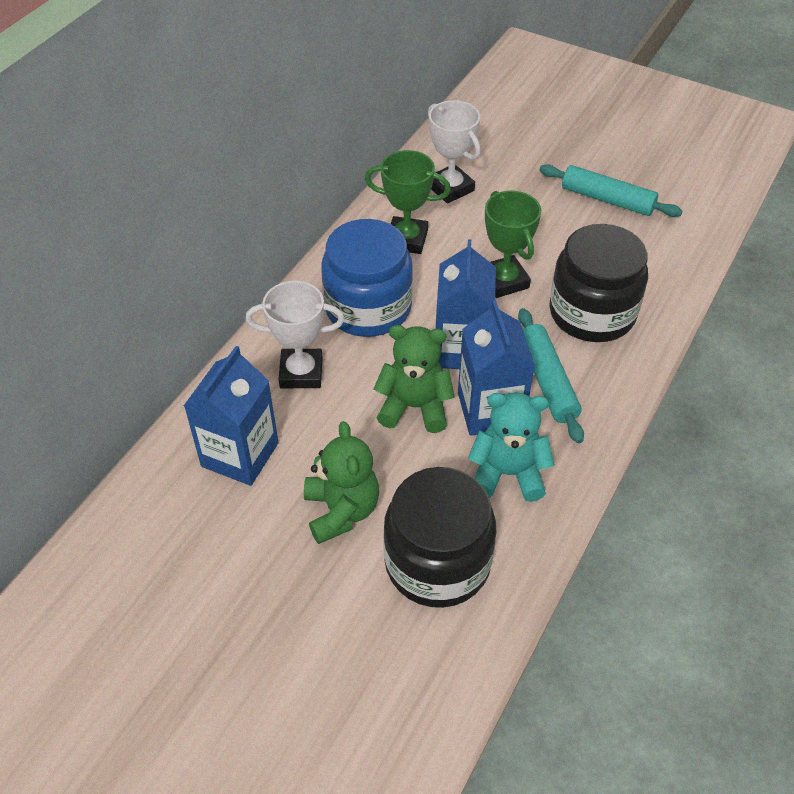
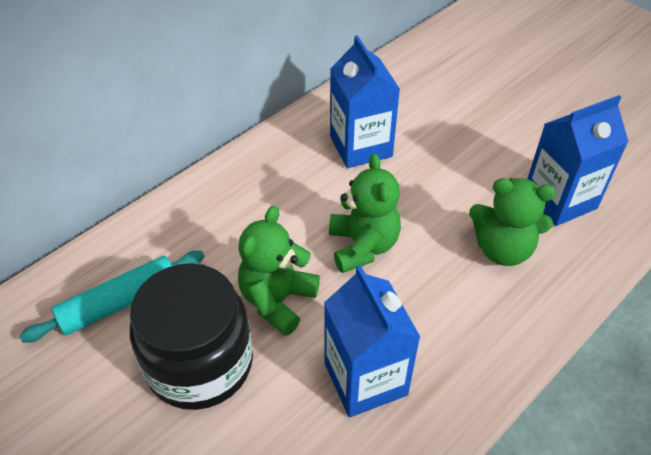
black jar: [383,467,496,608] [550,224,648,342] = 2 -> [130,263,253,410] = 1
blue jar: [321,219,413,337] = 1 -> none = 0
green teddy bear: [304,421,379,544] [374,325,455,433] = 2 -> [238,206,320,336] [329,153,401,273] [469,178,556,266] = 3
green trophy: [365,150,451,254] [485,191,541,298] = 2 -> none = 0
turquoise rolling pin: [518,308,584,443] [540,164,683,217] = 2 -> [19,251,205,342] = 1
turquoise teddy bear: [468,392,555,502] = 1 -> none = 0
white trophy: [246,281,345,388] [428,100,481,204] = 2 -> none = 0

